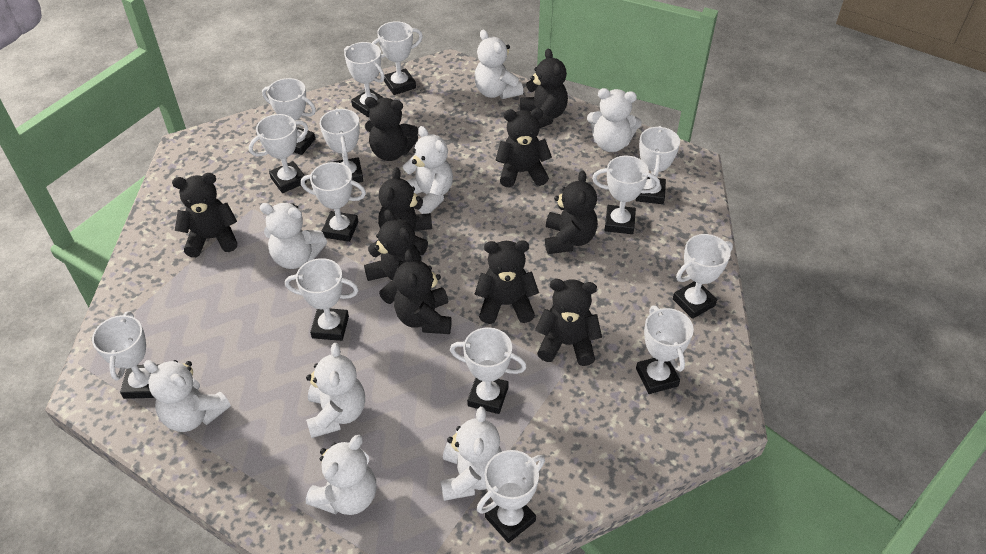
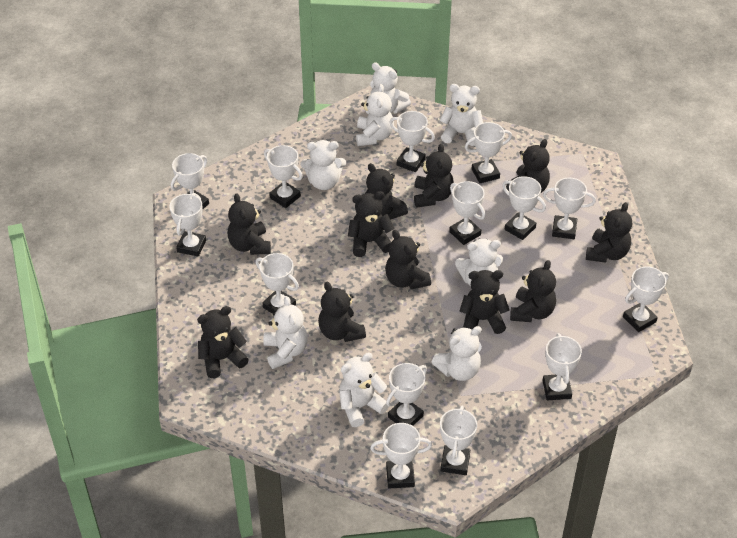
black teddy bear: [172,173,238,257] [364,209,421,304] [365,97,418,161] [378,167,432,255] [394,250,452,334] [475,240,539,324] [495,108,552,188] [520,48,568,128] [535,279,602,366] [545,170,598,254] = 10 -> [197,306,249,378] [228,193,271,255] [318,282,366,342] [348,191,395,257] [365,163,408,220] [385,230,431,289] [414,143,454,208] [459,270,510,334] [506,139,550,193] [510,260,556,322] [586,202,632,263] = 11

